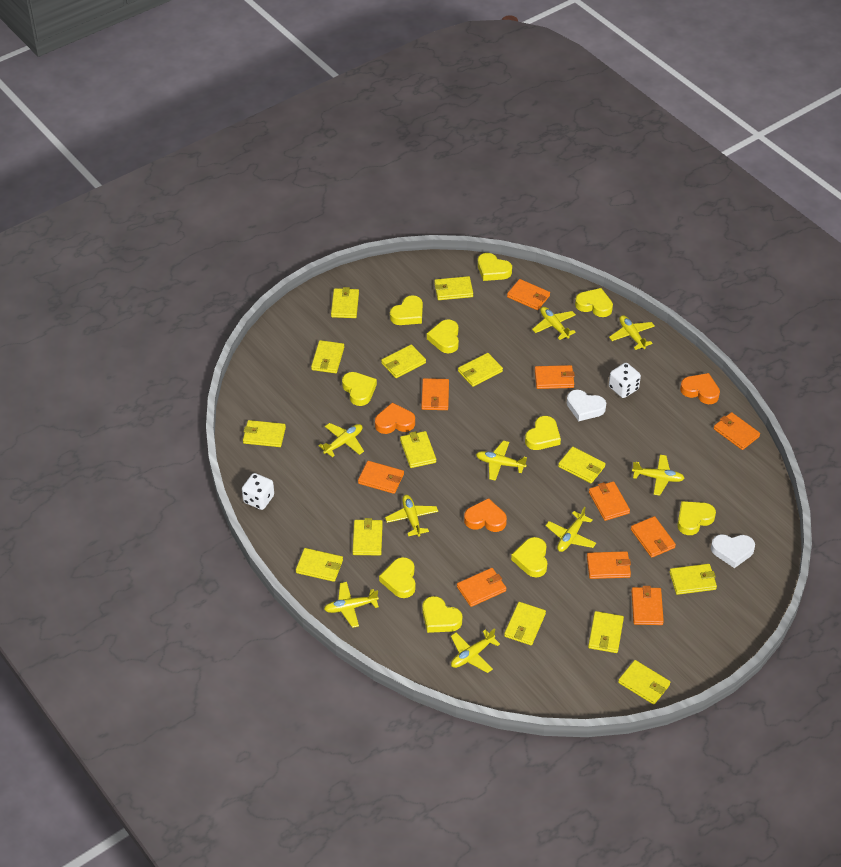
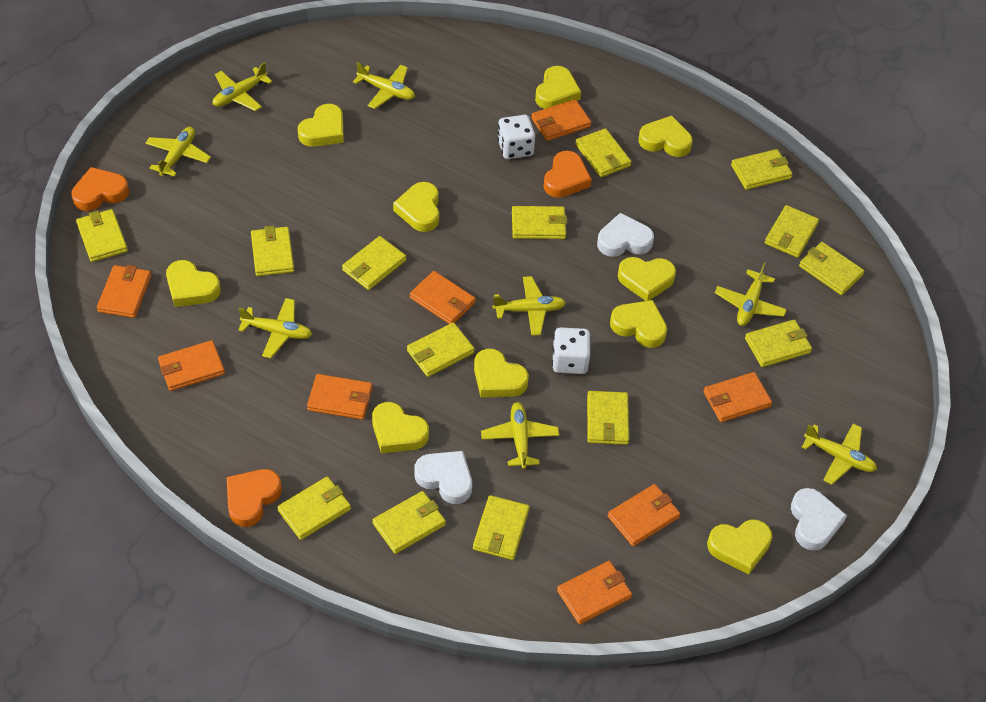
orange wallet: [358,461,404,494] [421,378,449,410] [457,568,506,607] [507,279,550,310] [535,365,575,389] [587,551,631,579] [589,481,630,521] [631,516,676,558] [632,586,664,625] [714,412,760,450] = 10 -> [97,265,151,318] [158,340,225,391] [307,374,372,420] [410,271,476,324] [531,99,591,141] [557,561,632,624] [608,484,680,546] [703,372,772,422] = 8
white heart: [567,390,606,421] [711,534,755,568] = 2 -> [414,451,472,504] [597,213,654,257] [791,488,847,551] = 3
yellow plane: [318,423,364,457] [324,582,379,628] [385,495,438,537] [451,628,500,673] [476,441,527,481] [532,307,576,340] [546,507,596,552] [609,315,655,350] [632,455,685,496] = 9 -> [145,127,211,177] [213,62,272,111] [238,298,312,358] [353,62,415,109] [481,402,559,469] [493,276,566,336] [715,262,787,326] [802,424,877,485] = 8

